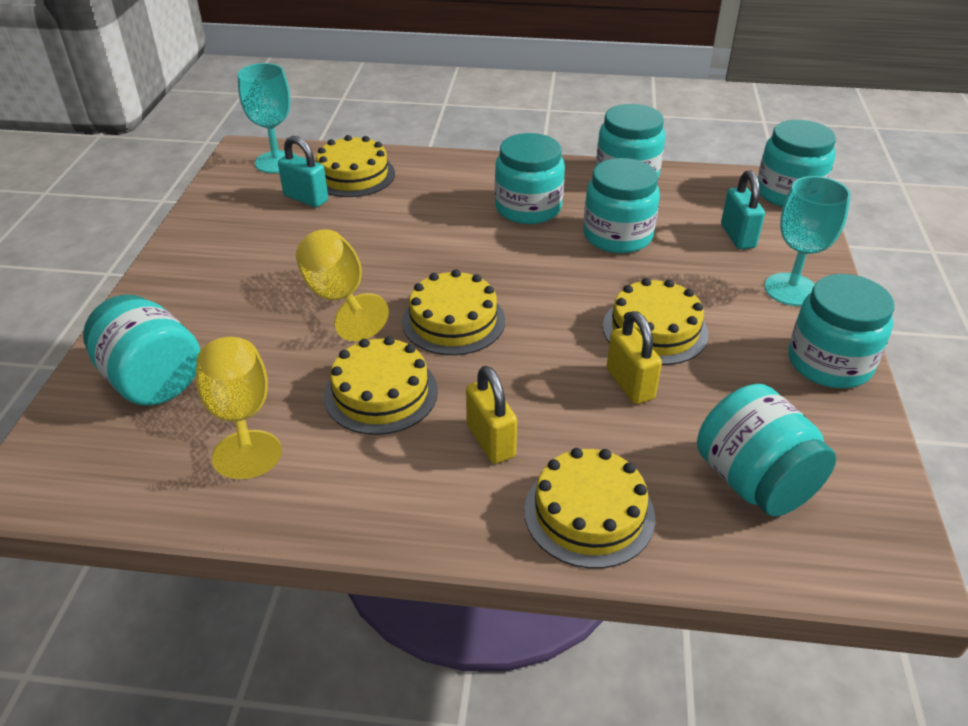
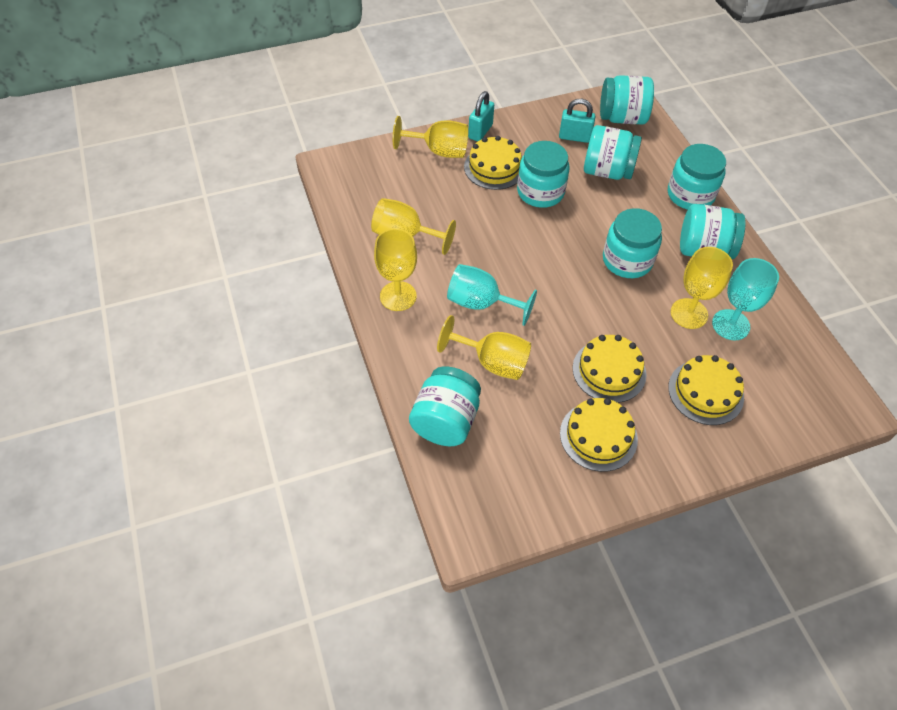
yellow cake: [316,135,395,197] [324,336,438,435] [402,269,505,355] [524,448,655,569] [603,278,708,365] = 5 -> [464,136,522,190] [560,398,638,472] [573,335,647,403] [668,355,744,425] = 4
yellow goblet: [196,337,282,479] [296,229,389,341] = 2 -> [371,198,456,255] [374,228,417,311] [392,116,468,158] [437,315,531,380] [671,247,733,329] = 5
yellow padlock: [466,366,517,464] [607,311,662,404] = 2 -> none = 0

